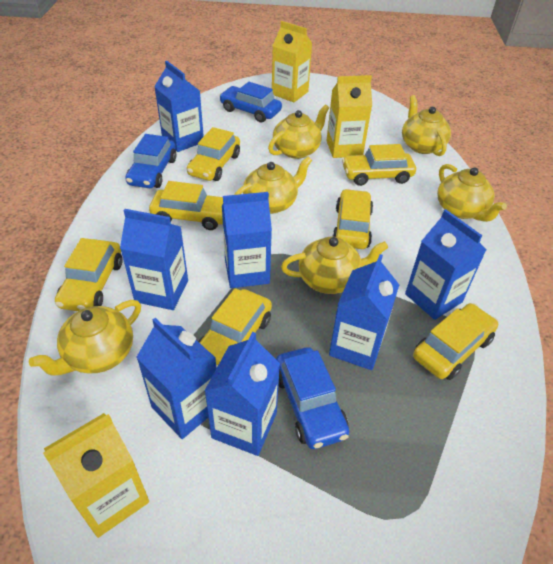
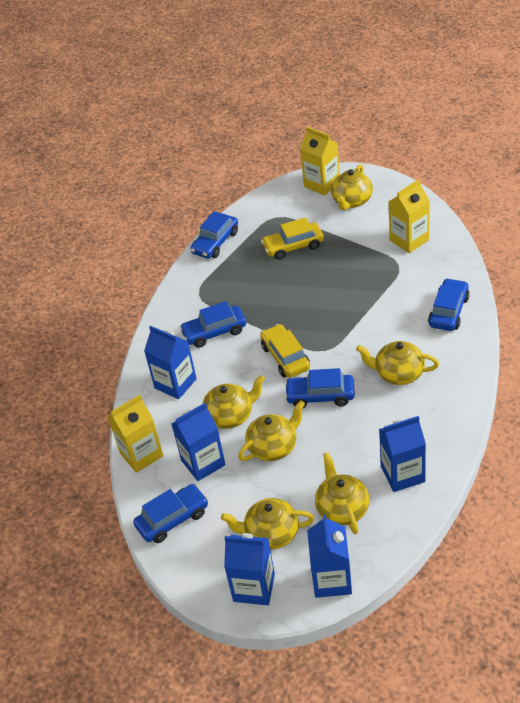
blue car: [125,134,176,188] [219,82,282,122] [276,347,349,449] = 3 -> [133,484,208,543] [179,301,246,348] [190,211,238,258] [285,368,355,408] [428,278,470,331] = 5
blue carton: [120,209,188,310] [136,318,216,439] [154,61,204,152] [204,332,280,456] [222,192,272,288] [329,254,399,370] [405,209,486,320] = 7 -> [144,326,197,399] [172,403,226,481] [224,533,275,605] [307,514,352,598] [379,416,426,492] = 5
yellow car: [55,238,123,311] [149,181,223,230] [187,127,240,181] [198,288,272,368] [332,189,373,249] [342,144,416,186] [413,303,498,380] = 7 -> [260,324,310,378] [261,217,324,260] = 2

